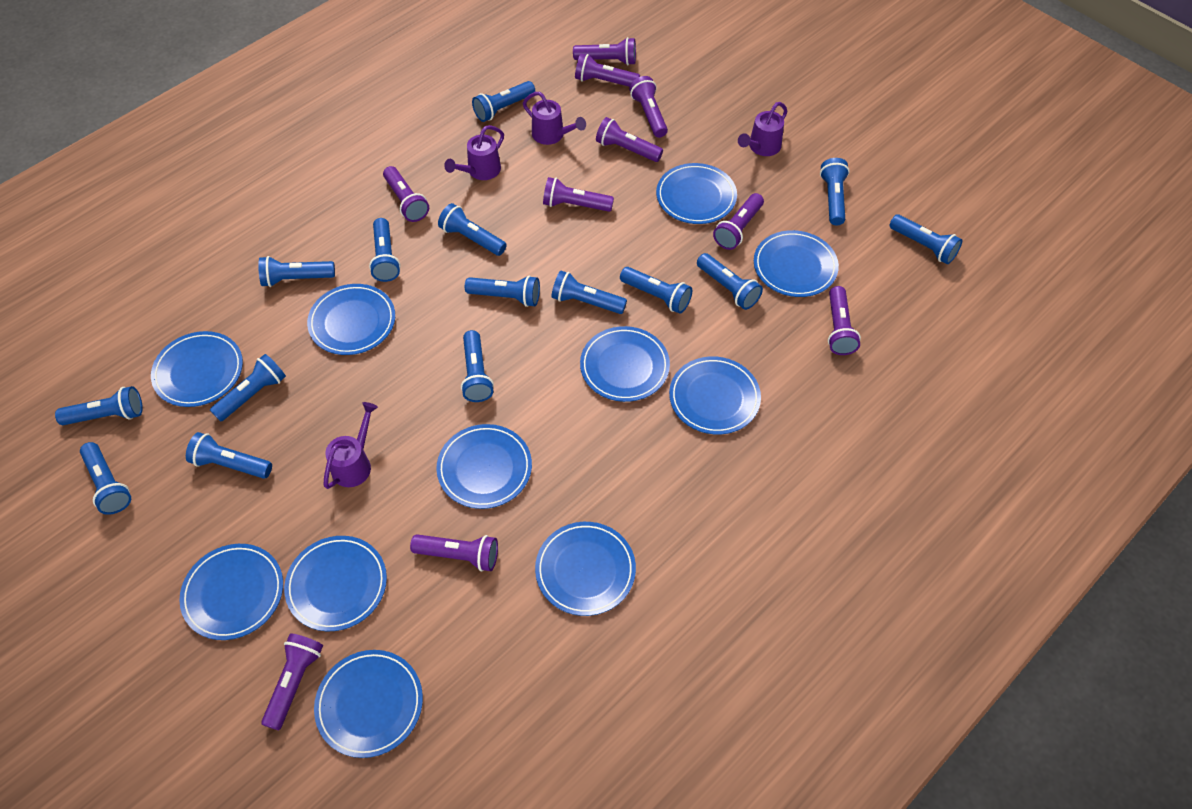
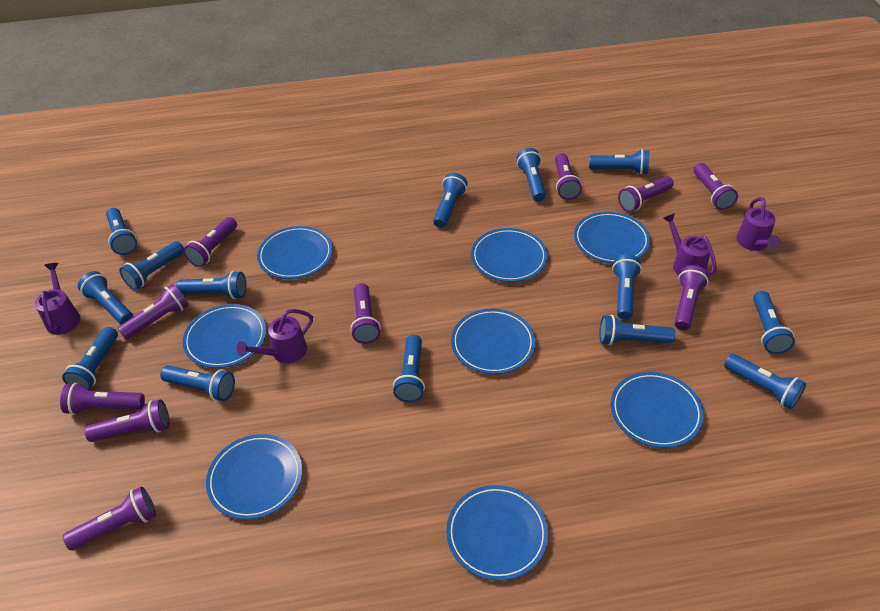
blue flashlight: [55,386,143,425] [80,442,131,515] [186,432,272,479] [210,354,286,422] [258,256,335,287] [369,218,401,282] [438,203,507,256] [461,330,494,402] [465,275,540,307] [472,81,535,122] [551,271,627,314] [620,267,692,314] [697,253,763,310] [820,158,850,225] [889,214,963,264] = 15 -> [62,327,118,390] [78,271,133,325] [106,208,137,255] [119,241,184,290] [160,365,235,401] [176,271,247,299] [393,335,425,402] [433,173,468,228] [517,148,546,202] [589,149,649,175] [599,315,675,345] [612,254,642,320] [724,354,806,409] [753,291,795,354] = 14
blue plate: [151,331,243,407] [179,544,283,640] [284,536,387,631] [307,284,395,355] [314,650,423,758] [437,424,532,509] [535,522,636,616] [580,326,670,402] [656,163,737,224] [669,356,761,434] [754,230,839,297] = 11 -> [183,304,266,368] [206,434,302,520] [257,226,333,279] [446,485,548,581] [451,309,535,374] [471,228,548,282] [574,212,650,264] [611,372,704,448] = 8

